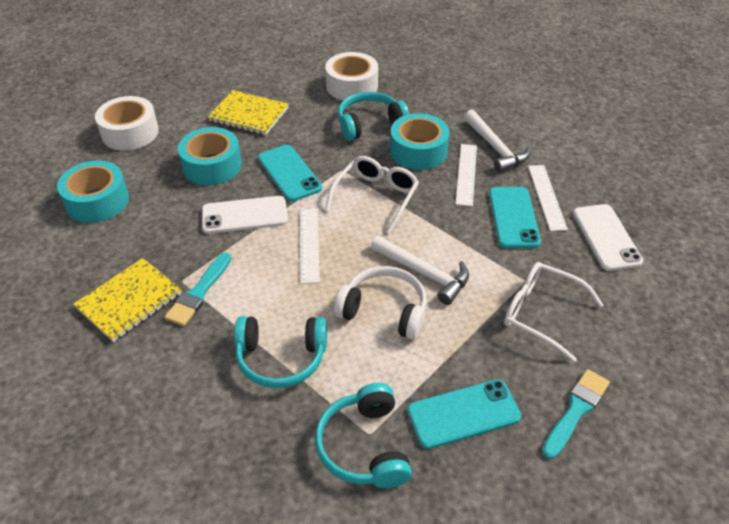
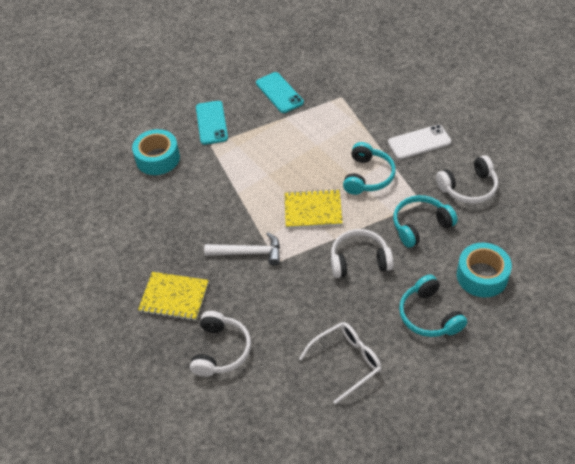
turquoise brush: [165,252,231,326] [542,369,610,459] = 2 -> none = 0
turquoise phone: [258,145,322,202] [407,379,521,449] [489,187,541,248] = 3 -> [196,101,228,145] [256,72,304,113] = 2
turquoise tape: [57,160,129,223] [178,127,242,185] [390,113,450,170] = 3 -> [132,129,180,175] [457,243,512,297] = 2
white glasses: [325,156,419,233] [504,262,603,362] = 2 -> [299,322,382,404] = 1
white hammer: [371,236,469,305] [464,110,530,172] = 2 -> [204,232,280,265] = 1
white headphones: [334,266,427,340] = 1 -> [190,311,251,377] [331,229,394,278] [436,155,498,204] = 3
white phone: [202,196,288,234] [573,204,643,271] = 2 -> [388,125,451,159] = 1
white ruler: [300,208,320,284] [455,144,477,206] [528,165,568,231] = 3 -> none = 0
white tape: [95,96,159,151] [325,52,378,101] = 2 -> none = 0

